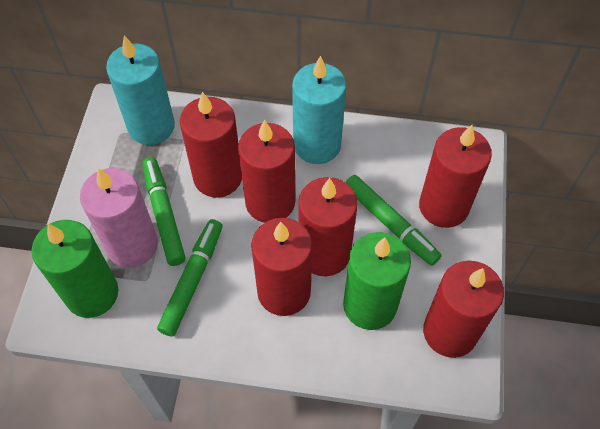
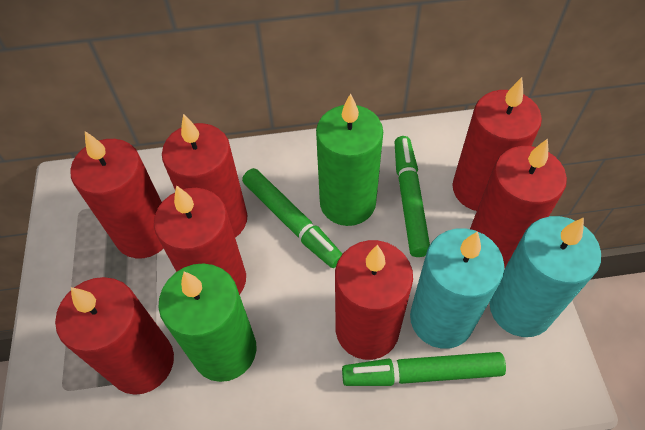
pink candle: [80,168,158,268] = 1 -> none = 0
red candle: [180,92,242,198] [238,120,295,223] [251,218,312,316] [298,177,358,276] [419,125,492,228] [423,261,504,358] = 6 -> [55,277,174,395] [70,131,164,258] [154,185,246,295] [162,114,247,238] [335,240,413,360] [452,77,542,211] [470,139,567,268] = 7

